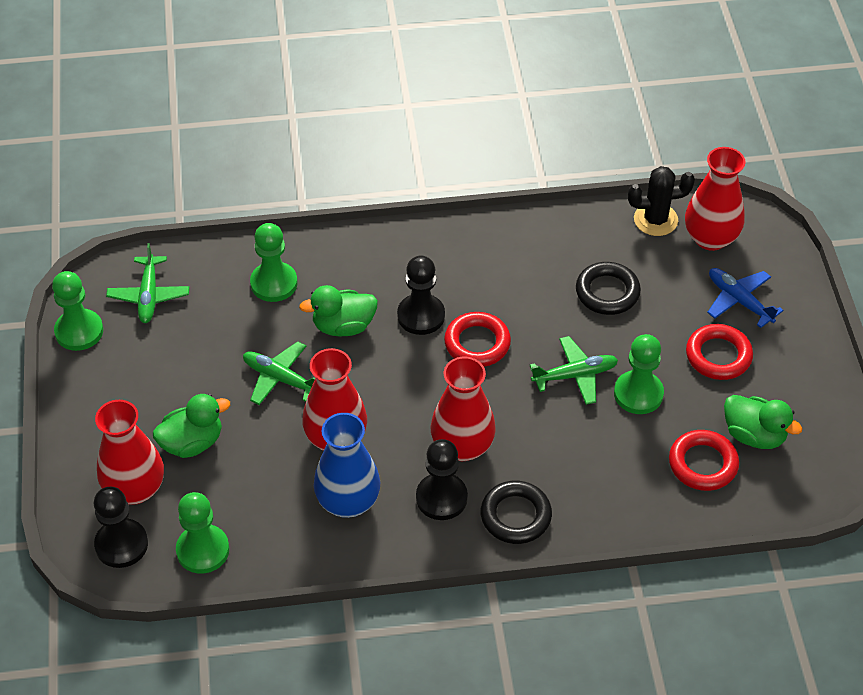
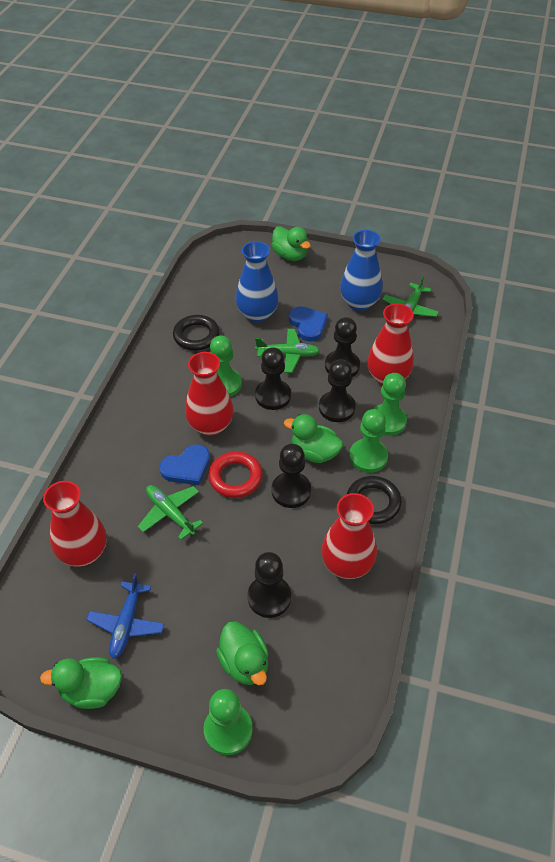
black cactus: [628,166,695,236] = 1 -> none = 0
black pawn: [94,487,148,568] [397,256,445,335] [416,439,468,520] = 3 -> [247,552,291,618] [255,347,291,410] [271,444,311,508] [319,359,356,422] [325,317,360,377] = 5
blue heart: none = 0 -> [160,444,210,485] [289,306,328,341] = 2
blue vase: [314,413,380,518] = 1 -> [236,241,278,323] [340,230,383,311] = 2
green duck: [153,394,230,458] [299,285,378,337] [724,395,802,449] = 3 -> [40,657,122,709] [216,622,268,685] [272,226,311,261] [284,414,343,463] = 4
red ring: [444,312,511,367] [669,430,739,491] [686,324,753,380] = 3 -> [208,452,263,498] = 1

